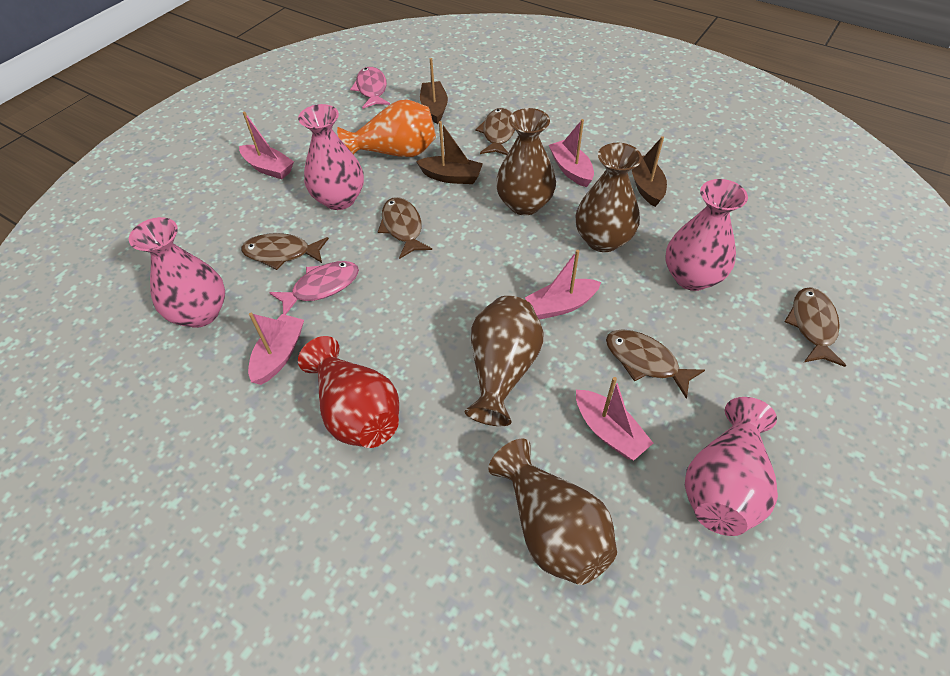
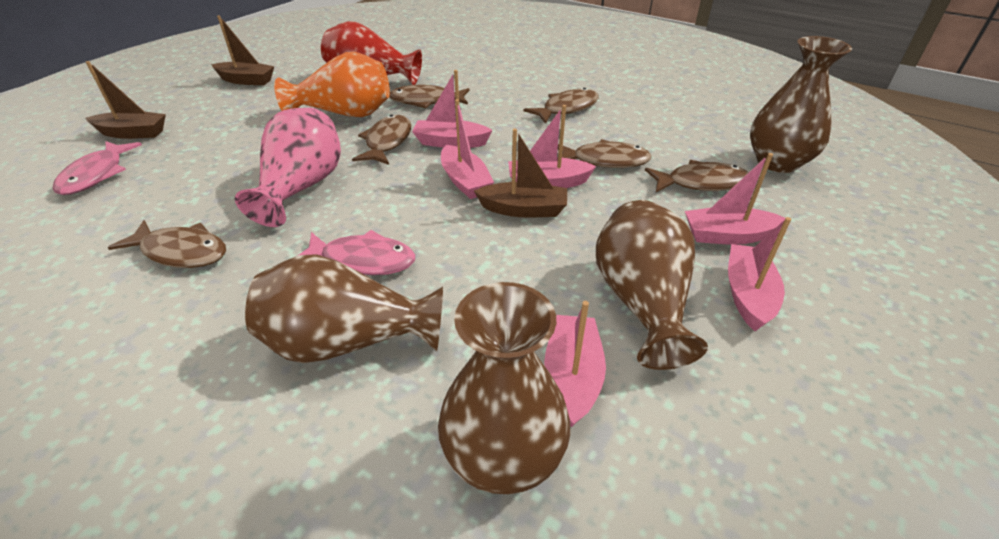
brown fish: [241,233,329,270] [378,197,432,259] [475,108,515,155] [606,329,705,399] [784,287,846,367] = 5 -> [108,220,226,268] [352,115,411,165] [389,85,470,108] [524,88,599,124] [558,139,652,168] [645,160,749,192] = 6
pink boat: [239,112,294,179] [248,313,304,385] [525,250,601,320] [549,119,594,187] [576,377,653,460] = 5 -> [412,70,493,148] [441,99,494,199] [508,105,596,188] [544,301,606,427] [685,153,785,245] [728,217,791,331] = 6
pink vase: [129,217,225,328] [298,104,364,210] [666,179,748,291] [685,397,778,536] = 4 -> [235,107,341,227] = 1

